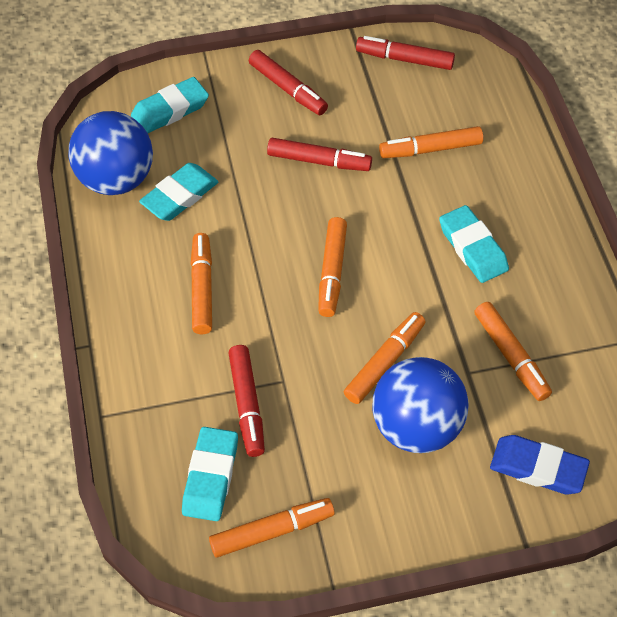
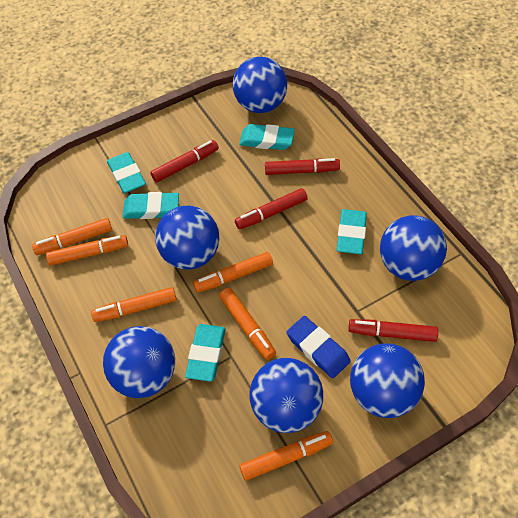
blue ball: [69,111,153,195] [373,357,469,453] = 2 -> [103,326,175,398] [155,206,220,270] [233,57,287,113] [250,358,323,433] [350,343,425,418] [380,215,447,281] = 6
turquoise eraser: [131,77,209,133] [139,163,219,221] [182,427,238,521] [439,205,509,283] = 4 -> [107,152,146,193] [123,192,179,219] [185,324,226,382] [239,124,295,150] [337,209,367,254] = 5

